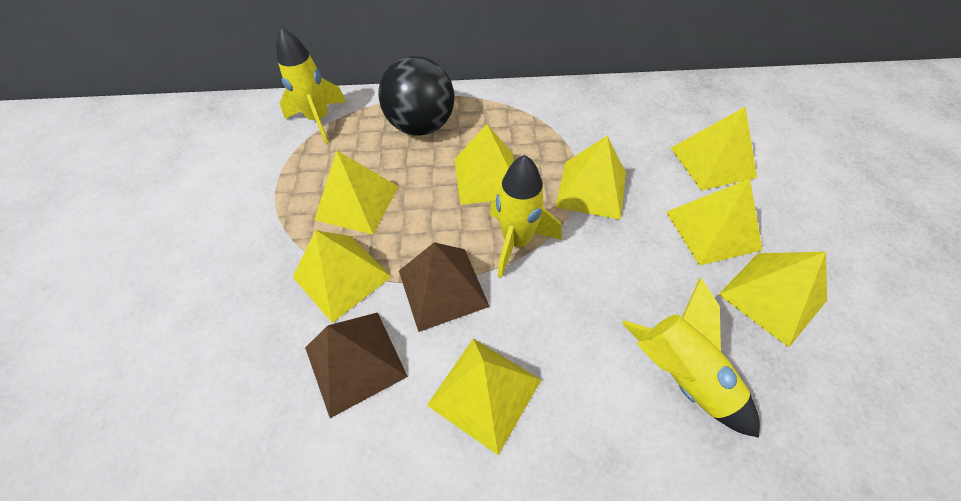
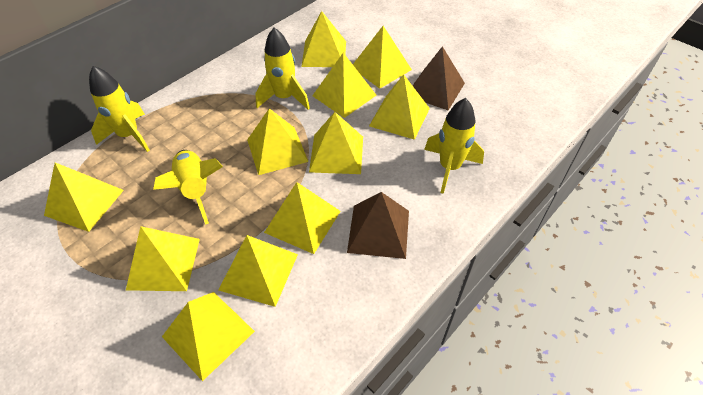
black ball: [378,56,454,135] = 1 -> none = 0
yellow pyramid: [293,230,391,323] [314,151,399,234] [427,338,541,455] [454,124,514,205] [556,136,626,220] [666,179,762,266] [671,107,757,191] [718,251,827,347] = 8 -> [44,162,124,232] [126,226,200,291] [162,292,255,381] [218,235,298,307] [247,108,309,175] [264,182,341,254] [302,11,346,67] [309,112,363,174] [312,53,377,118] [353,26,412,89] [369,74,430,140] = 11
yellow rocket: [276,27,346,144] [490,155,561,278] [622,278,760,438] = 3 -> [89,66,150,152] [153,150,223,225] [255,28,310,110] [424,98,484,194] = 4

